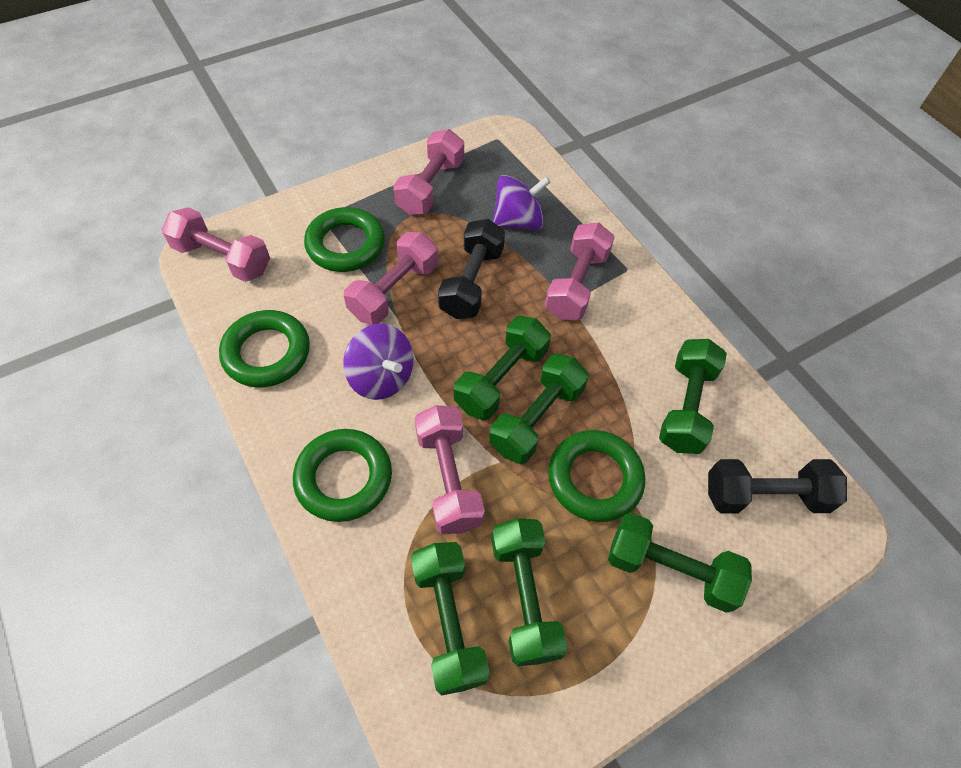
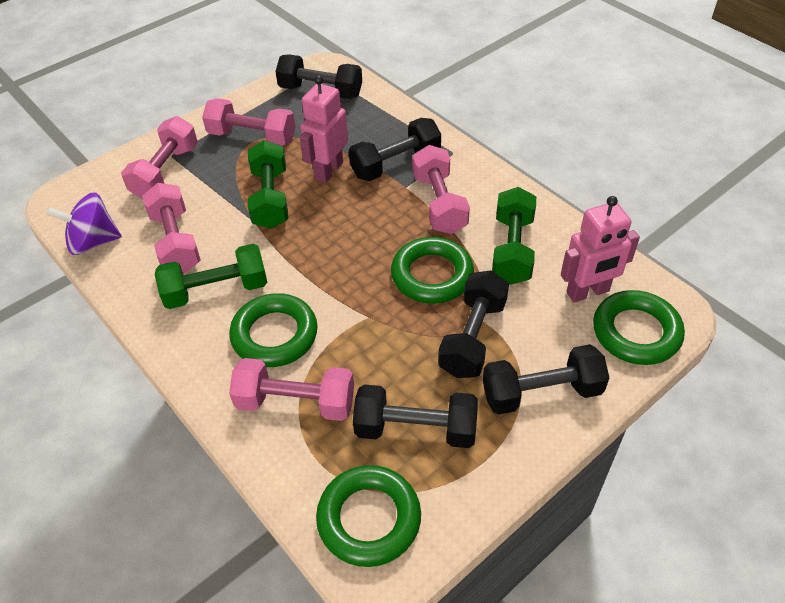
black dumbbell: [438,219,505,319] [708,459,847,513] = 2 -> [275,54,362,99] [349,118,441,181] [353,384,478,448] [438,270,509,378] [483,344,609,414] = 5
green dumbbell: [411,542,490,696] [454,316,551,420] [489,354,589,464] [492,518,568,666] [608,513,752,613] [659,339,727,454] = 6 -> [155,244,268,309] [248,140,288,229] [492,187,536,285] = 3
pink robot: none = 0 -> [300,75,348,183] [561,196,640,303] = 2
purple spinning top: [343,324,413,400] [493,175,551,230] = 2 -> [46,192,122,255] = 1

